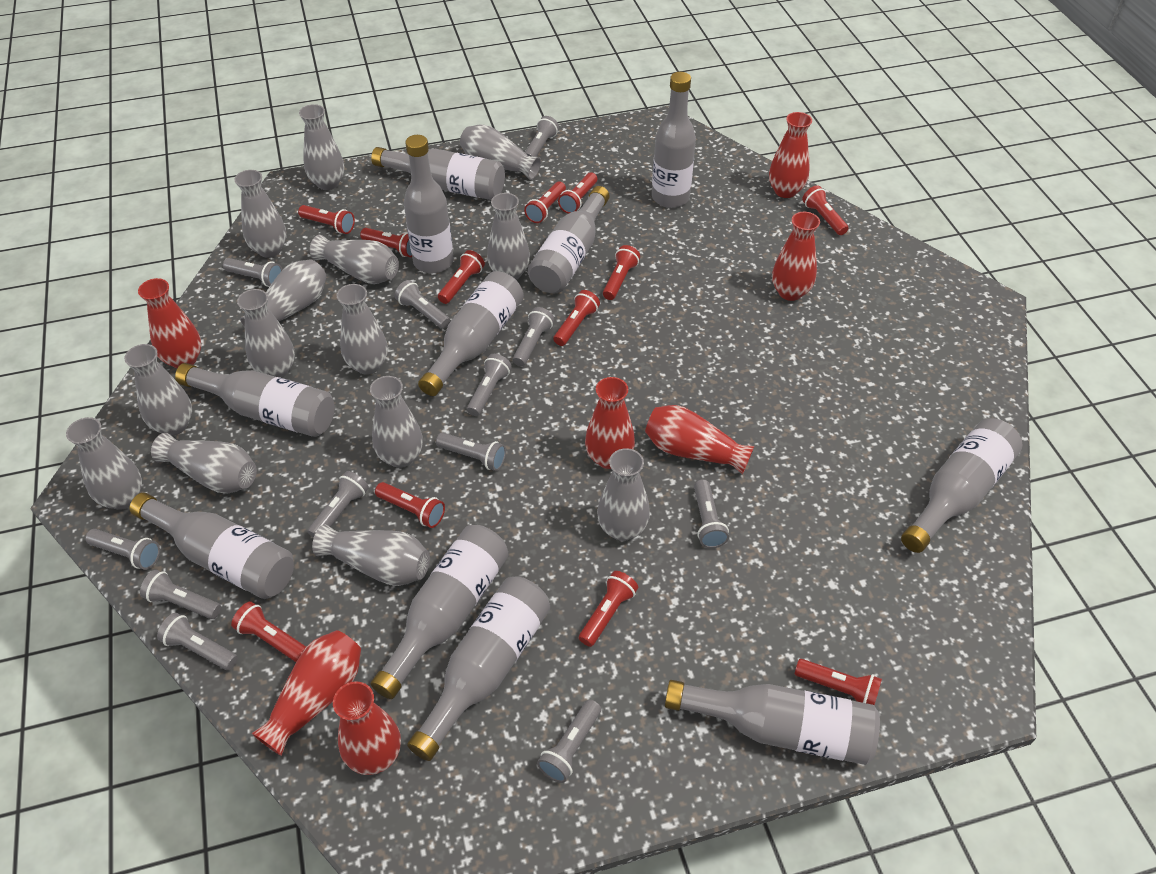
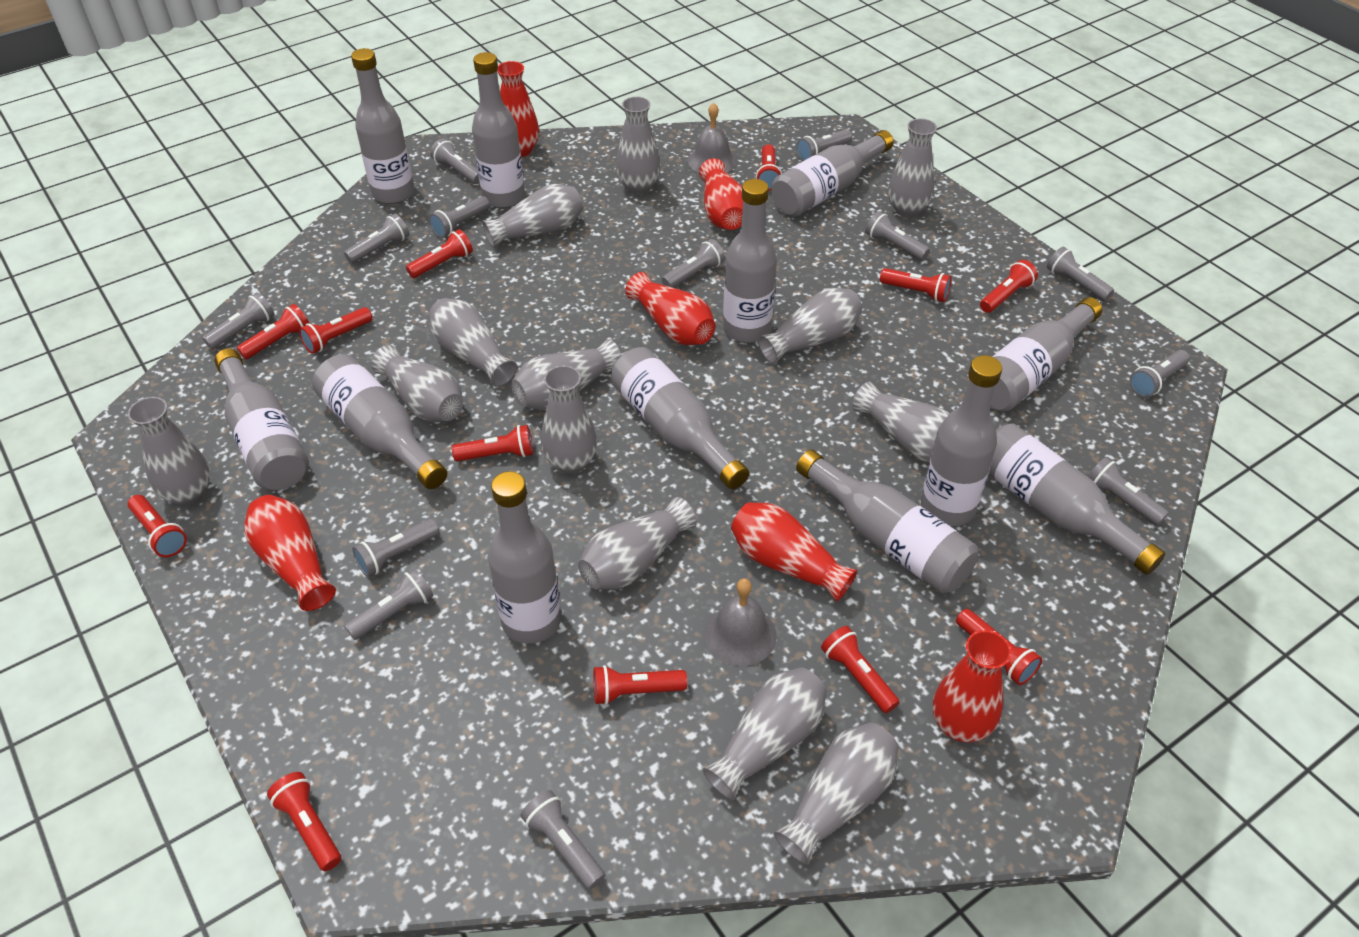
grey bell: none = 0 -> [688,102,737,172] [705,578,777,666] = 2
grey bottle: [129,493,294,599] [175,363,335,437] [371,147,505,200] [371,525,509,699] [404,135,454,273] [407,577,550,761] [418,271,524,396] [528,186,610,294] [652,72,696,208] [665,680,880,765] [901,418,1023,553] = 11 -> [214,348,309,491] [312,354,447,489] [351,48,414,204] [472,52,525,208] [488,471,561,644] [610,347,749,489] [723,179,777,343] [772,130,893,217] [796,450,979,594] [921,355,1002,526] [989,423,1165,575] [990,297,1102,411] = 12
grey flashlight: [85,529,160,570] [140,570,221,619] [157,613,238,670] [223,258,282,287] [307,471,369,538] [395,280,450,329] [436,433,506,471] [467,354,512,416] [513,307,554,366] [525,116,559,157] [537,700,601,783] [694,479,729,548] = 12 -> [202,292,274,349] [344,214,409,264] [345,568,434,640] [352,519,439,577] [429,196,490,238] [430,139,479,184] [520,790,605,889] [662,239,725,288] [796,130,852,161] [865,211,930,260] [1047,247,1114,301] [1088,457,1169,525] [1129,350,1190,397] = 13
grey vase: [66,417,142,510] [124,344,192,436] [151,433,257,493] [234,170,287,258] [237,289,295,378] [240,259,327,327] [299,104,344,190] [310,235,399,284] [312,524,430,586] [336,284,388,375] [370,376,423,468] [460,124,541,180] [487,193,530,280] [597,448,650,541] = 14 -> [128,397,210,506] [371,345,463,422] [429,298,517,387] [482,184,583,248] [511,339,621,410] [541,365,597,474] [578,497,697,590] [616,97,660,194] [702,667,827,800] [758,288,862,364] [774,722,898,864] [852,382,950,463] [888,118,937,217] = 13
red vase: [138,278,201,368] [252,630,361,756] [333,682,401,775] [585,377,635,469] [645,405,754,474] [769,112,812,198] [772,212,820,301] = 7 -> [244,495,336,611] [497,61,539,157] [625,272,715,345] [699,158,743,230] [731,502,857,602] [933,630,1011,743] = 6

